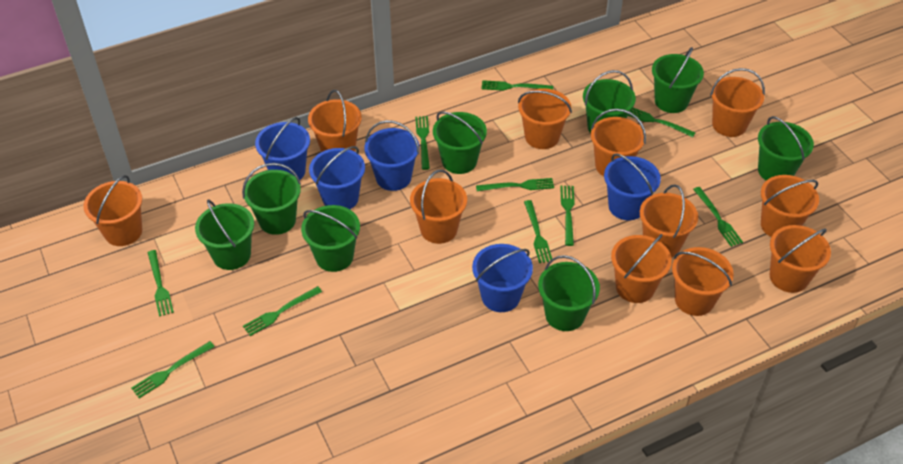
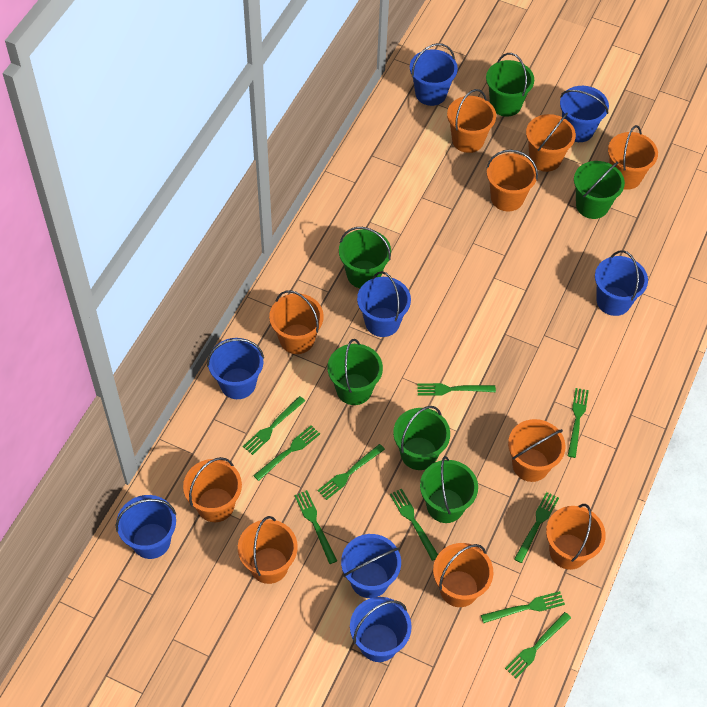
blue bucket: [255,117,310,180] [309,146,365,209] [364,120,419,191] [472,244,533,312] [604,153,661,220] = 5 -> [116,495,176,559] [207,338,264,399] [341,534,401,598] [350,597,412,662] [357,271,411,337] [410,43,458,106] [560,86,609,142] [595,250,648,316] = 8
green bucket: [195,199,254,270] [242,163,301,235] [301,205,360,272] [433,111,487,174] [538,255,600,331] [583,70,636,133] [652,47,704,113] [758,116,814,180] = 8 -> [327,339,383,405] [339,227,391,288] [393,406,450,470] [420,456,478,523] [486,53,534,117] [574,161,625,219] = 6
orange bucket: [83,175,142,246] [308,90,362,152] [410,170,467,244] [518,88,572,149] [591,109,646,176] [611,234,672,303] [640,184,698,258] [672,247,734,316] [710,68,765,137] [761,175,819,237] [770,225,831,293] = 11 -> [183,457,242,522] [238,516,298,584] [269,290,324,354] [433,543,494,607] [447,89,496,153] [487,150,538,211] [508,419,566,482] [526,113,576,172] [546,504,606,570] [608,125,658,190] = 10

